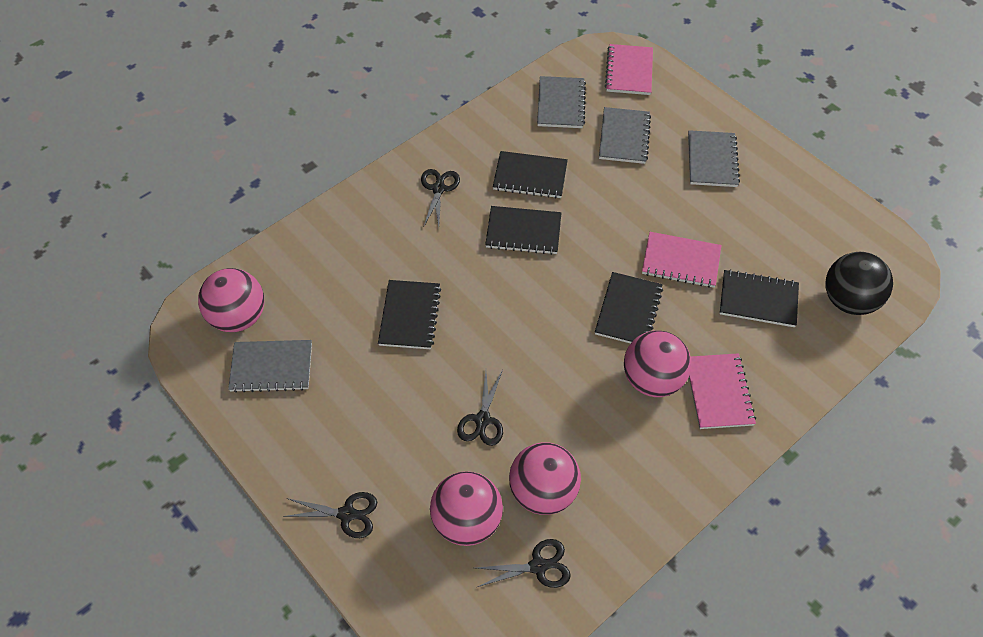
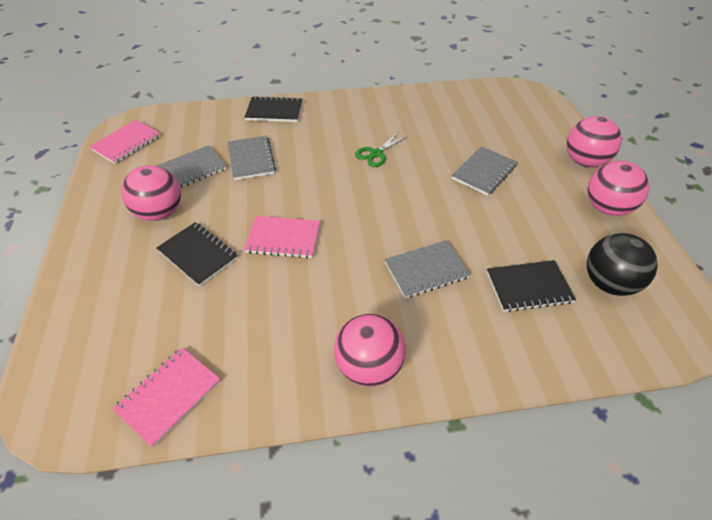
black notebook: [378,280,441,349] [485,206,561,255] [493,151,568,199] [595,272,663,344] [719,269,799,327] = 5 -> [156,222,238,287] [245,96,302,122] [487,260,576,312] = 3
black scissors: [283,492,377,538] [421,169,460,227] [457,370,503,446] [476,539,571,588] = 4 -> none = 0
green scissors: none = 0 -> [355,133,408,167] = 1

